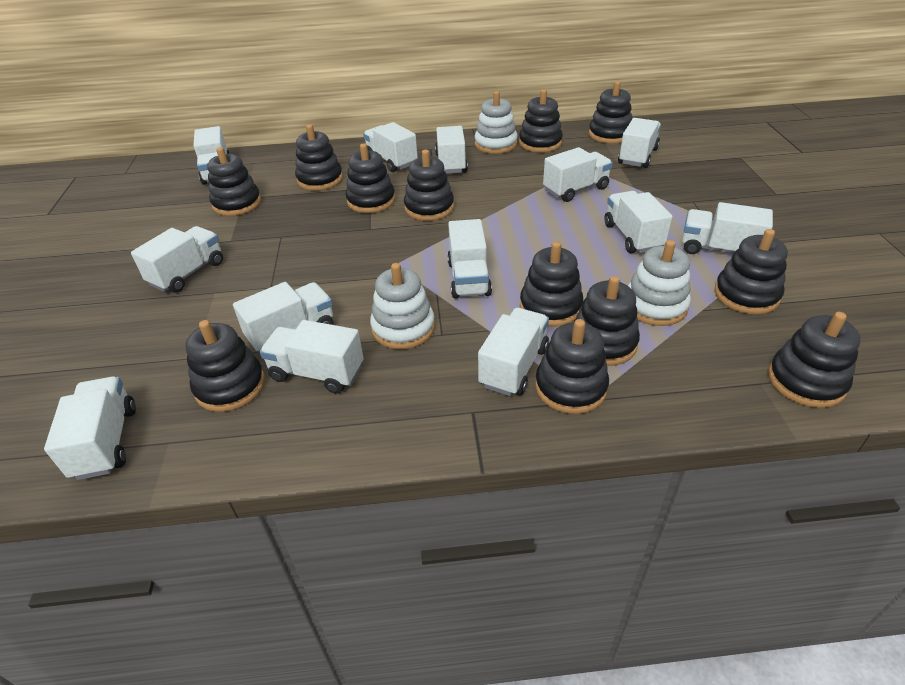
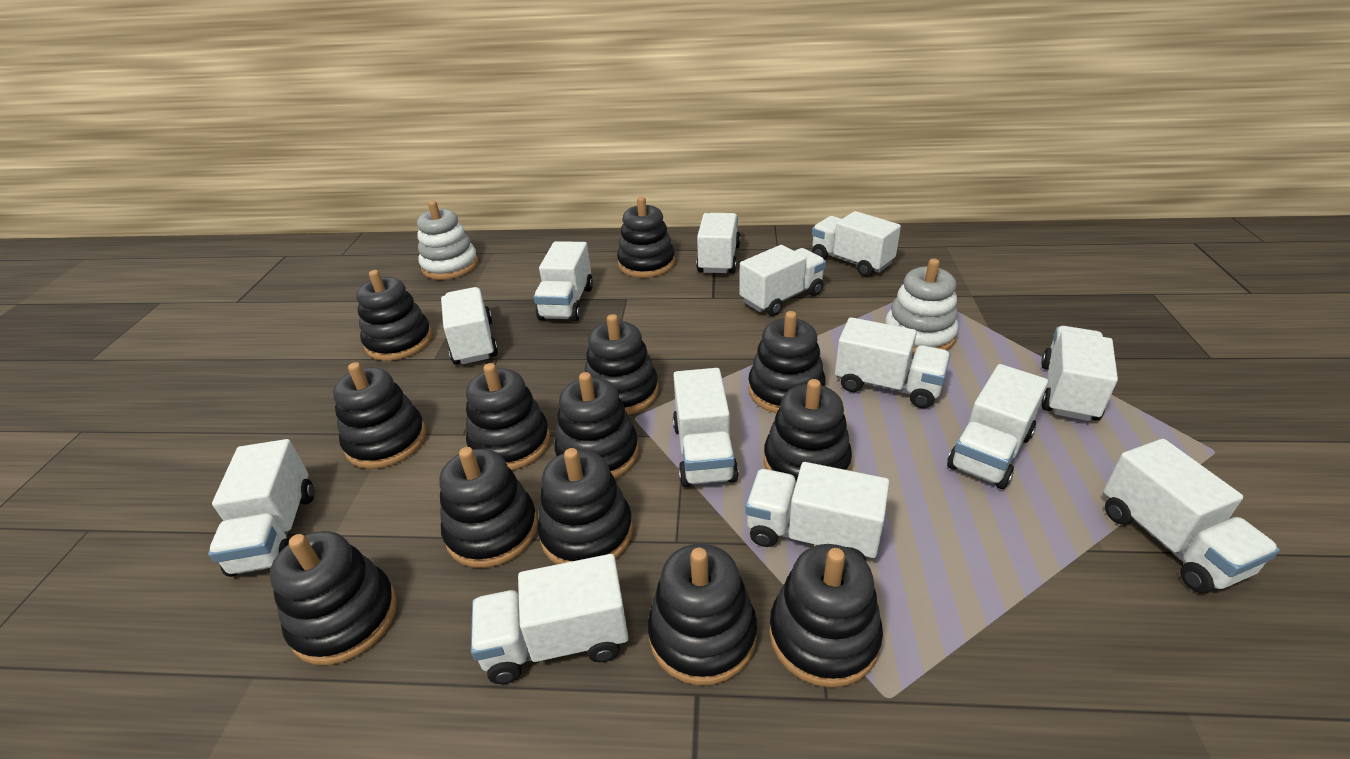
black stacking toy: [185,320,265,412] [207,147,261,216] [295,124,343,191] [346,143,395,213] [404,150,454,221] [519,89,563,152] [520,241,583,327] [535,319,609,414] [574,276,640,366] [589,81,632,144] [714,229,788,314] [768,312,861,408] = 12 -> [269,531,397,665] [333,362,426,469] [356,270,432,361] [439,447,538,568] [466,363,550,470] [537,448,633,564] [554,372,639,478] [585,314,659,415] [617,197,675,278] [648,544,757,685] [748,311,826,413] [764,379,852,482] [769,544,883,688] = 13
white stacking toy: [370,263,435,349] [474,91,518,154] [628,240,691,326] = 3 -> [417,201,478,280] [885,259,958,354] = 2

